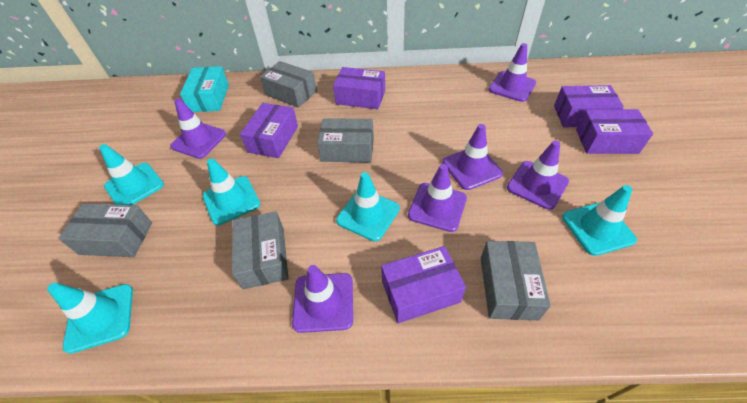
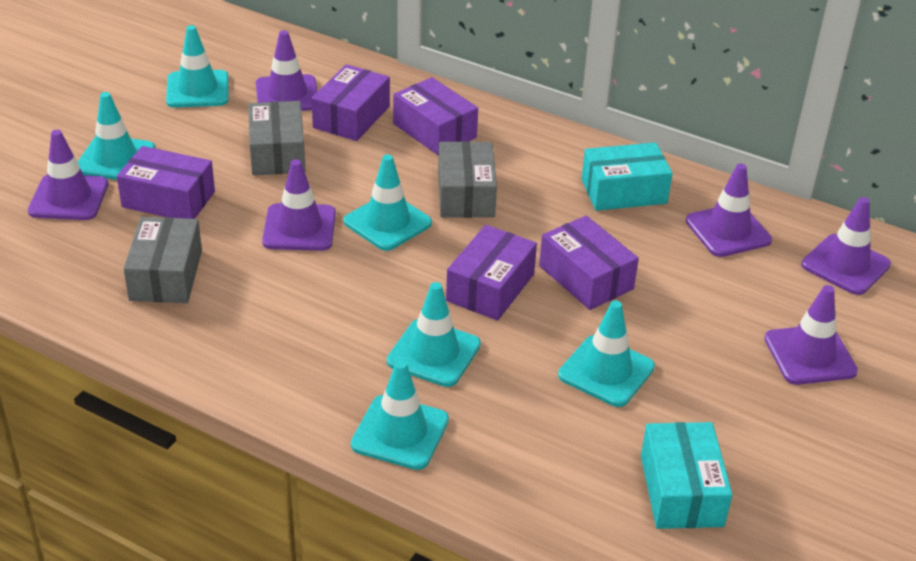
grey box: [58,204,152,257] [232,211,289,289] [260,61,317,108] [317,118,374,163] [481,241,551,320] = 5 -> [124,217,202,303] [248,101,305,175] [438,141,497,218] = 3
turquoise box: [180,66,229,112] = 1 -> [581,142,673,211] [641,422,733,529] = 2
turquoise traffic cone: [47,283,133,354] [99,144,164,205] [203,158,260,225] [336,172,400,241] [562,185,637,256] = 5 -> [78,92,155,180] [166,25,229,108] [344,154,432,251] [351,360,449,470] [387,282,481,387] [558,300,655,407] = 6

